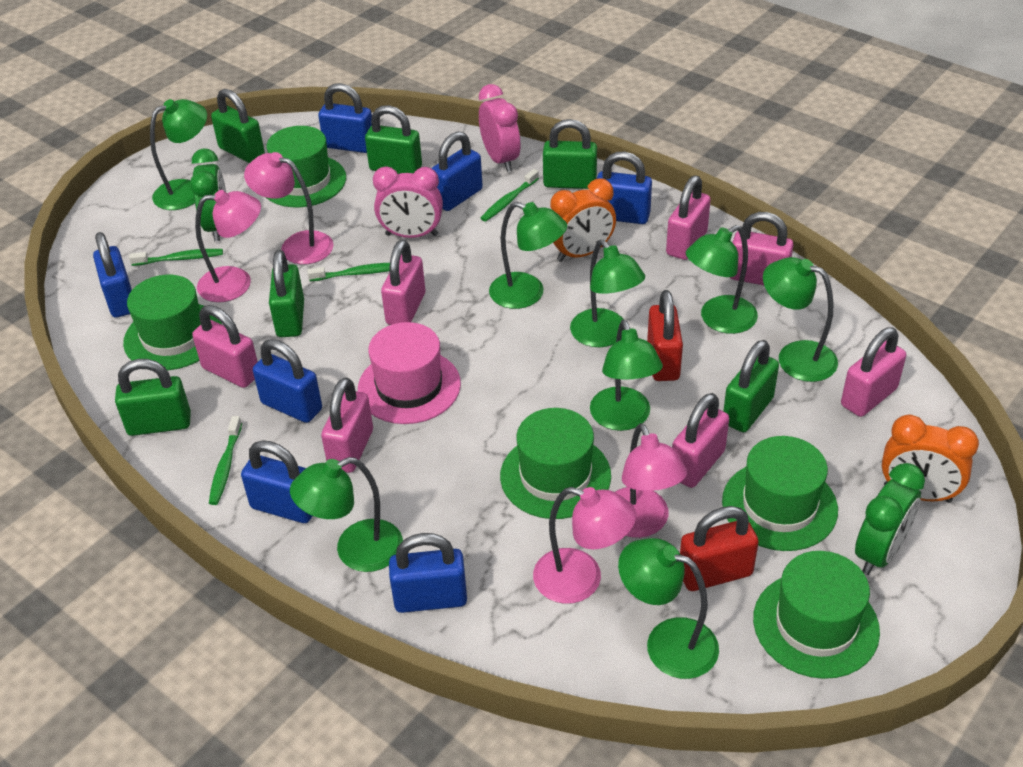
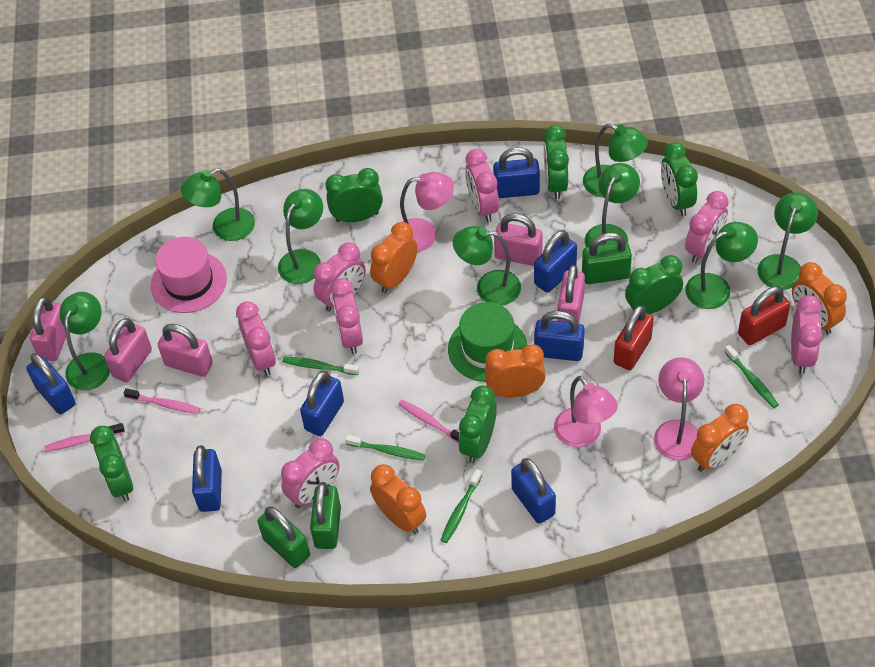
green clock: [190,148,226,241] [855,463,925,575] = 2 -> [90,426,133,502] [325,168,383,222] [459,385,497,463] [544,125,569,199] [625,255,683,314] [661,142,698,216] = 6
green hat: [123,275,222,370] [267,126,346,207] [500,408,611,519] [722,436,838,551] [753,551,880,679] = 5 -> [448,302,527,382] = 1
green padlock: [115,359,191,436] [211,89,265,163] [269,250,304,337] [365,105,422,174] [543,119,597,189] [723,340,779,432] = 6 -> [258,506,310,568] [310,482,341,549] [582,233,632,284] = 3
orange clock: [550,179,616,262] [882,415,979,503] = 2 -> [370,222,417,293] [370,464,426,534] [484,344,546,398] [691,404,749,472] [792,262,847,334] = 5
pink clock: [373,166,443,238] [479,84,521,172] = 2 -> [236,301,276,376] [281,438,340,508] [314,243,366,312] [331,278,363,354] [465,149,499,222] [685,191,729,263] [791,295,823,374] = 7
pink lamp: [195,190,261,302] [244,152,334,264] [533,487,636,604] [615,423,687,538] = 4 -> [400,172,454,252] [554,376,618,448] [654,357,704,461] = 3
pink padlock: [192,305,258,388] [321,377,373,473] [381,240,425,325] [666,176,711,260] [672,393,729,488] [729,212,793,285] [841,327,906,417] = 7 -> [30,297,66,361] [104,318,152,382] [158,324,213,377] [494,213,542,266] [557,265,585,324] = 5
pink toothbrush: none = 0 -> [44,423,125,452] [123,388,201,414] [399,399,460,444] = 3

